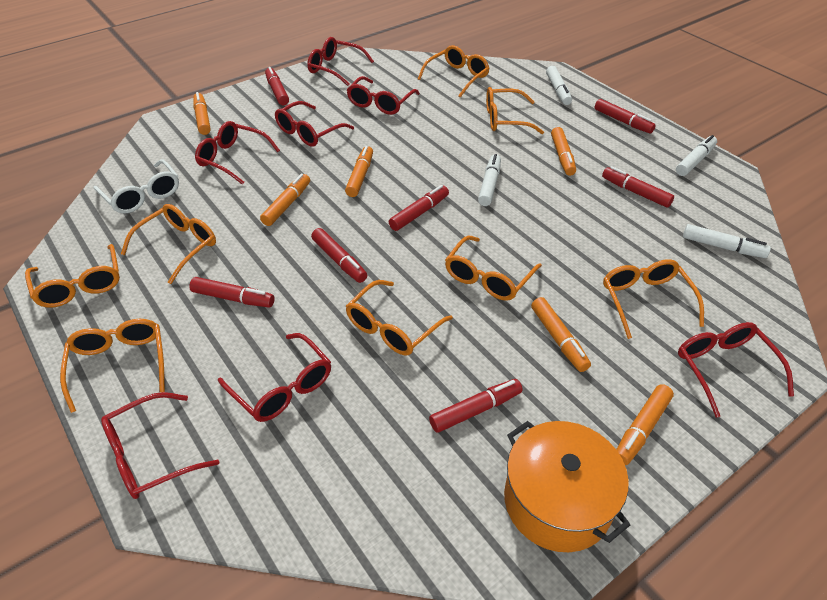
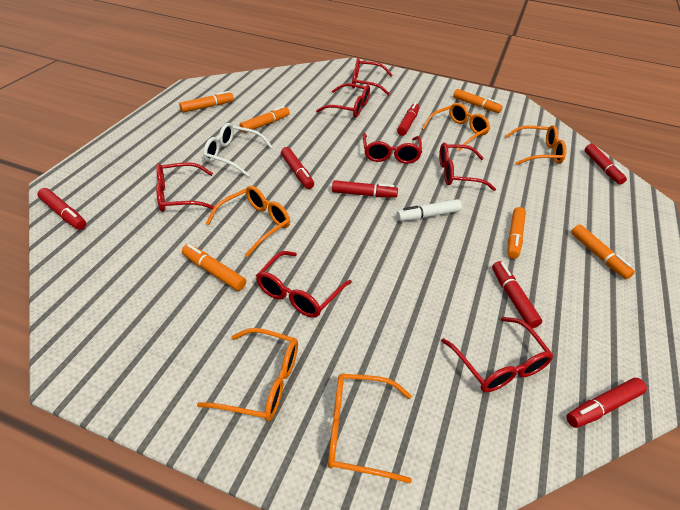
orange glasses: [25,244,120,308] [60,319,165,413] [121,204,216,284] [346,280,453,356] [418,45,490,97] [445,235,542,301] [486,87,544,134] [603,259,704,339] = 8 -> [197,328,298,421] [206,186,290,257] [328,374,412,483] [422,103,490,151] [505,125,566,165] = 5
orange pot: [504,421,630,552] = 1 -> none = 0
white marker: [478,154,501,206] [546,66,572,105] [676,135,717,176] [683,224,771,258] = 4 -> [396,199,462,221] = 1

